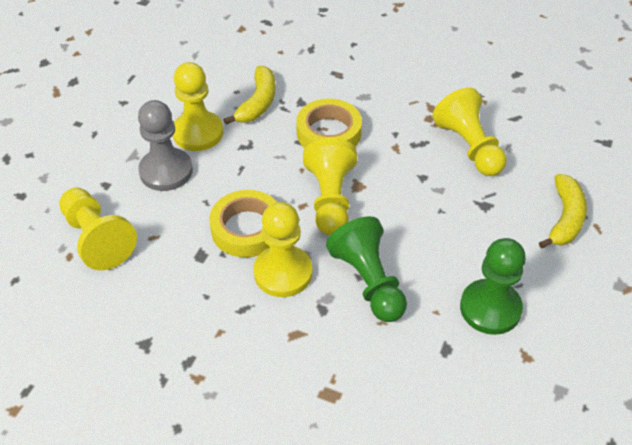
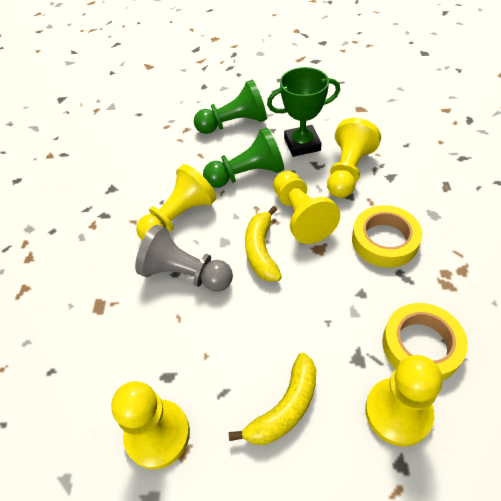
green trophy: none = 0 -> [267,67,340,157] = 1

